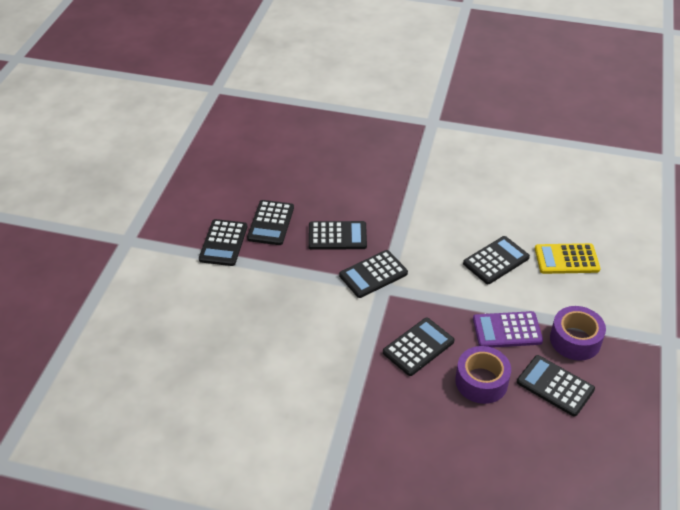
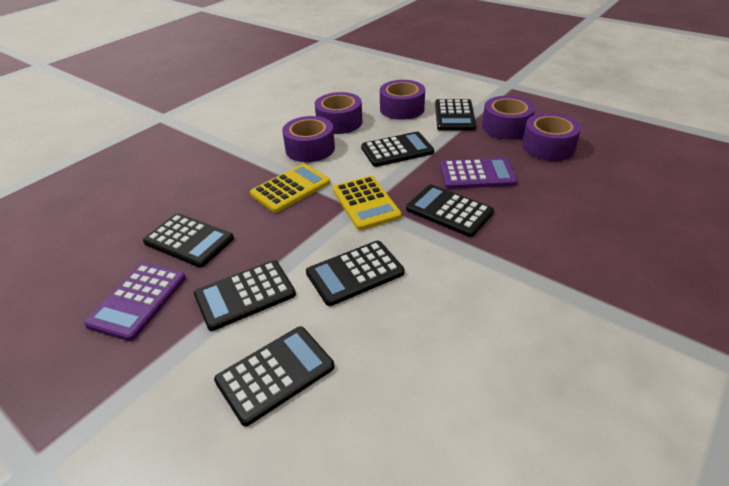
purple calculator: [473,311,543,348] = 1 -> [84,263,186,341] [440,158,518,189] = 2
purple tape: [455,346,511,404] [550,306,606,361] = 2 -> [282,116,335,162] [314,92,363,134] [380,80,425,120] [482,96,535,139] [522,113,581,161] = 5
yellow calculator: [535,243,600,274] = 1 -> [250,163,330,213] [333,176,402,230] = 2

